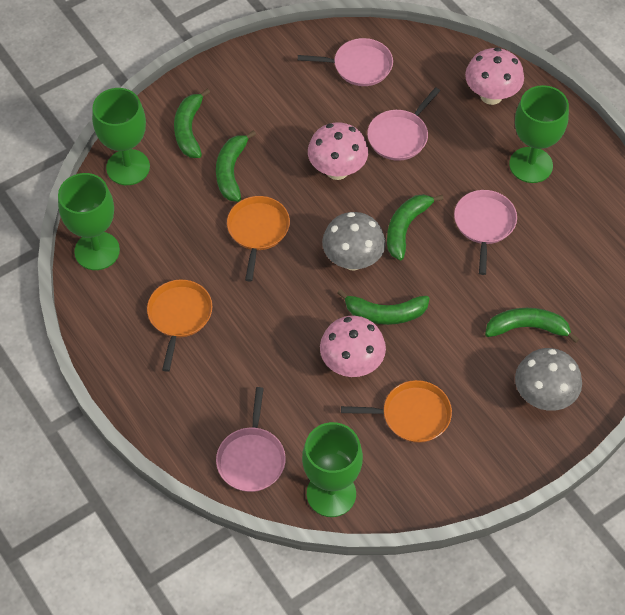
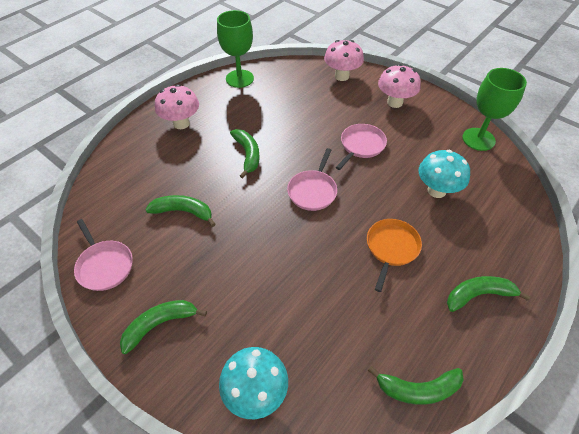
green goblet: [58,173,120,270] [92,88,150,185] [302,422,363,517] [509,85,569,183] = 4 -> [217,10,254,88] [462,68,527,151] = 2
grey mushroom: [322,212,386,270] [515,348,582,411] = 2 -> none = 0
orange pan: [147,280,212,372] [227,196,290,282] [341,380,452,443] = 3 -> [367,219,422,292] = 1
pink pan: [216,387,286,492] [298,38,393,86] [367,87,440,161] [454,190,517,275] = 4 -> [74,219,133,291] [287,148,337,211] [336,124,387,170] = 3
turquoise mushroom: none = 0 -> [219,347,288,419] [418,150,470,198] = 2

